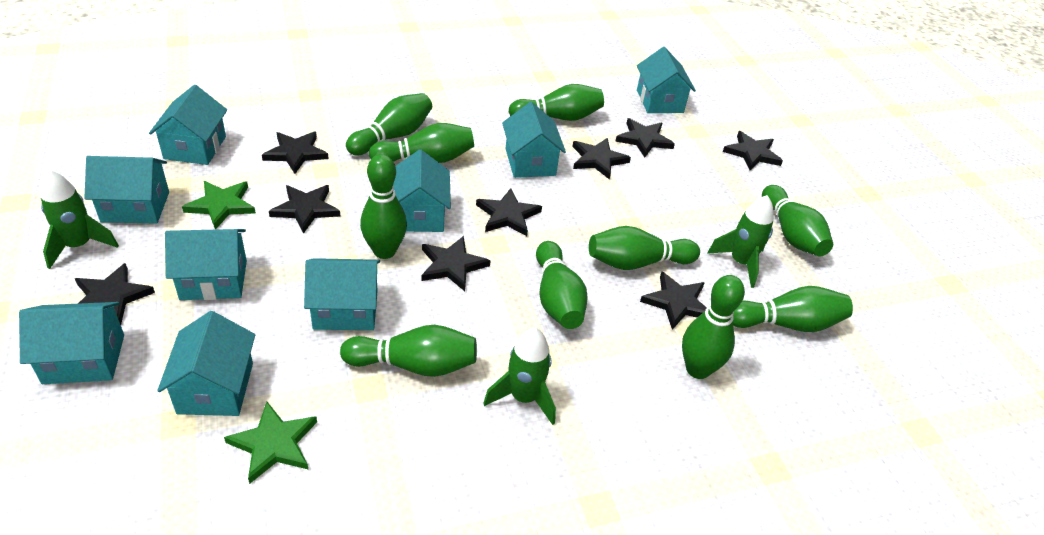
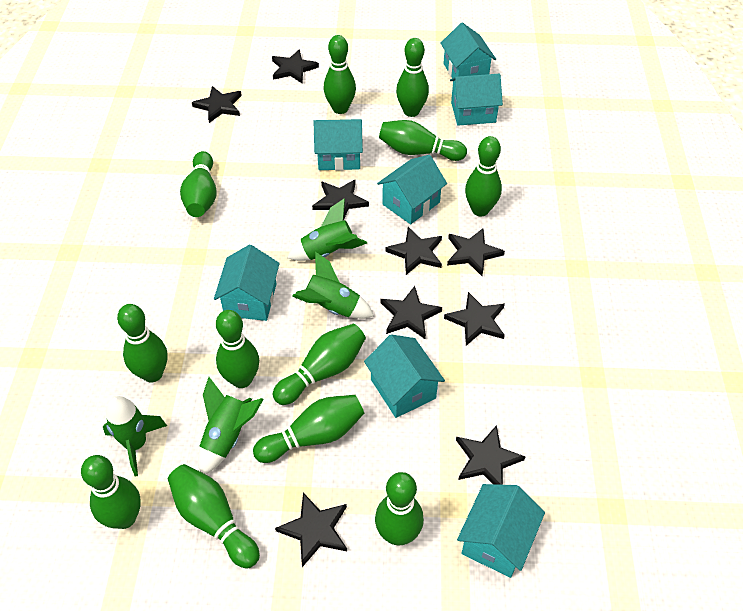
green bowling pin: [340,325,477,377] [346,93,432,156] [360,154,407,259] [369,123,474,163] [509,84,604,121] [536,241,588,329] [589,226,700,270] [682,275,745,379] [733,286,853,332] [762,185,833,256] = 10 -> [81,455,141,529] [117,304,168,383] [168,464,260,568] [180,151,217,217] [216,310,259,388] [253,395,364,463] [273,324,366,405] [324,35,356,114] [375,472,424,545] [379,120,467,161] [396,38,429,117] [465,136,502,217] = 12
green rocket: [40,170,119,269] [483,328,556,425] [707,195,774,288] = 3 -> [103,396,167,476] [198,377,264,474] [287,198,367,261] [292,252,374,319] = 4
green star: [182,181,256,230] [224,402,317,484] = 2 -> none = 0
turquoise house: [19,302,124,384] [85,156,169,224] [149,85,227,165] [157,311,255,416] [165,229,247,300] [304,258,380,330] [393,149,451,232] [502,102,566,178] [637,47,696,113] = 9 -> [214,244,280,321] [314,119,363,171] [364,334,445,418] [377,155,447,224] [440,22,496,78] [450,74,503,126] [457,484,545,578] = 7

